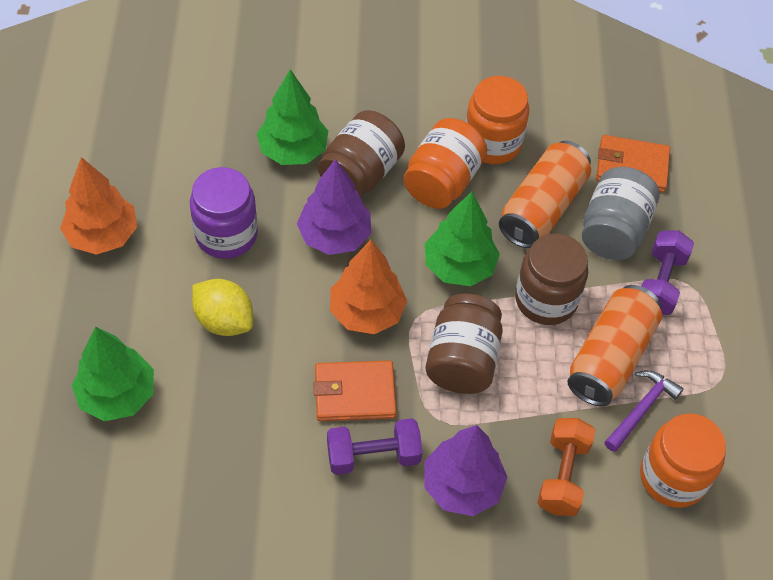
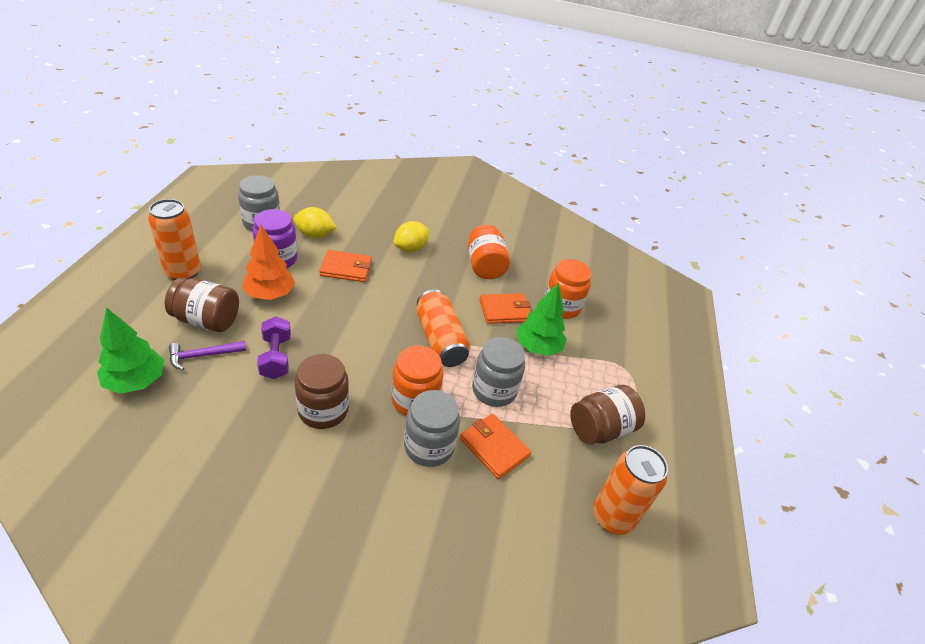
green tree: [72,327,154,421] [256,69,328,165] [425,192,500,286] = 3 -> [97,308,165,394] [517,283,567,356] = 2
grey jar: [582,167,659,260] = 1 -> [238,175,280,231] [404,390,460,467] [472,337,525,407] = 3
orange can: [499,141,591,248] [568,285,662,406] = 2 -> [148,199,201,280] [417,289,470,367] [593,445,668,535] = 3
orange dumbbell: [537,418,595,516] = 1 -> none = 0
orange tree: [60,157,137,255] [330,240,407,334] = 2 -> [242,225,295,300] = 1
orange wallet: [314,361,396,421] [596,135,670,192] = 2 -> [319,250,372,282] [460,414,531,479] [479,293,531,324] = 3
purple dumbbell: [327,418,423,475] [641,230,694,315] = 2 -> [257,316,291,379] = 1
purple tree: [297,159,371,255] [424,425,508,516] = 2 -> none = 0
yellow lemon: [192,279,253,336] = 1 -> [293,207,337,238] [394,221,429,252] = 2

